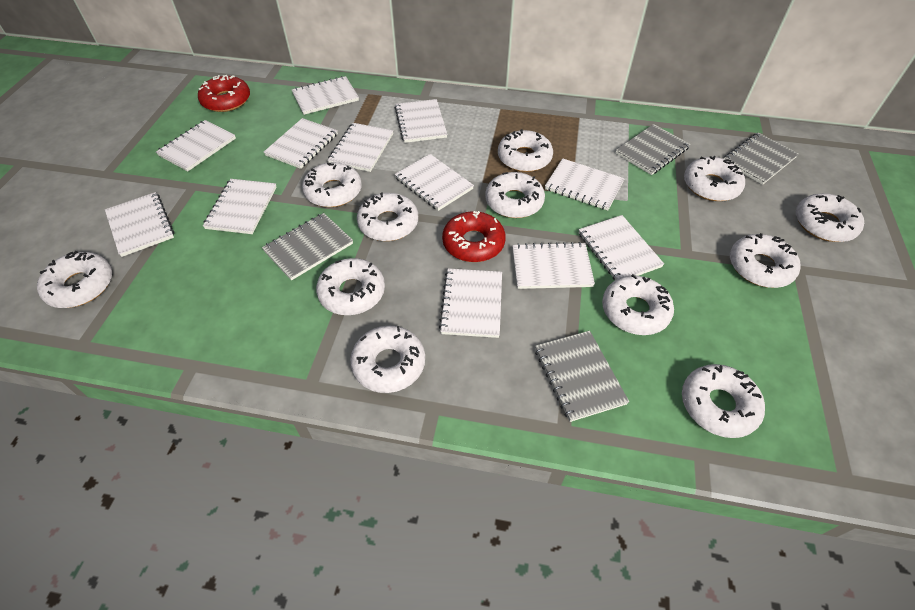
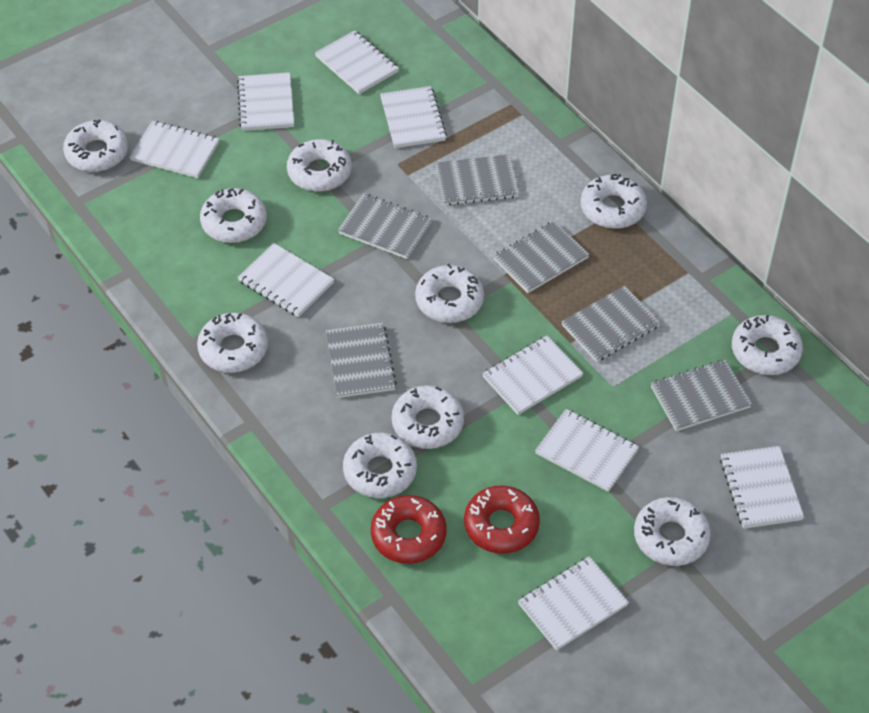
grey notebook: [262,213,353,280] [535,331,629,422] [615,124,691,175] [723,133,799,185] = 4 -> [326,323,397,398] [338,193,432,259] [436,154,519,206] [493,221,589,293] [561,286,660,362] [651,360,752,431] = 6
white donut: [37,251,112,308] [302,162,362,207] [316,258,385,315] [350,326,425,393] [357,192,418,241] [485,172,545,218] [498,129,553,172] [602,274,674,335] [682,364,765,438] [684,156,745,201] [730,233,801,288] [796,193,864,242] = 12 -> [63,120,129,172] [197,313,268,373] [200,188,267,243] [287,139,352,192] [343,433,417,498] [392,385,464,449] [415,264,484,323] [581,174,647,229] [634,497,711,566] [732,315,803,375] = 10
white notebook: [105,192,174,257] [156,120,236,171] [203,179,277,234] [264,118,338,169] [292,76,359,115] [328,123,393,172] [394,154,474,211] [395,99,447,143] [439,268,502,338] [512,242,595,289] [545,158,625,211] [579,215,664,280] = 12 -> [129,121,219,178] [237,72,294,131] [237,243,334,317] [315,30,399,94] [380,86,447,148] [482,335,583,415] [518,556,629,651] [535,409,639,492] [720,446,804,529] = 9

